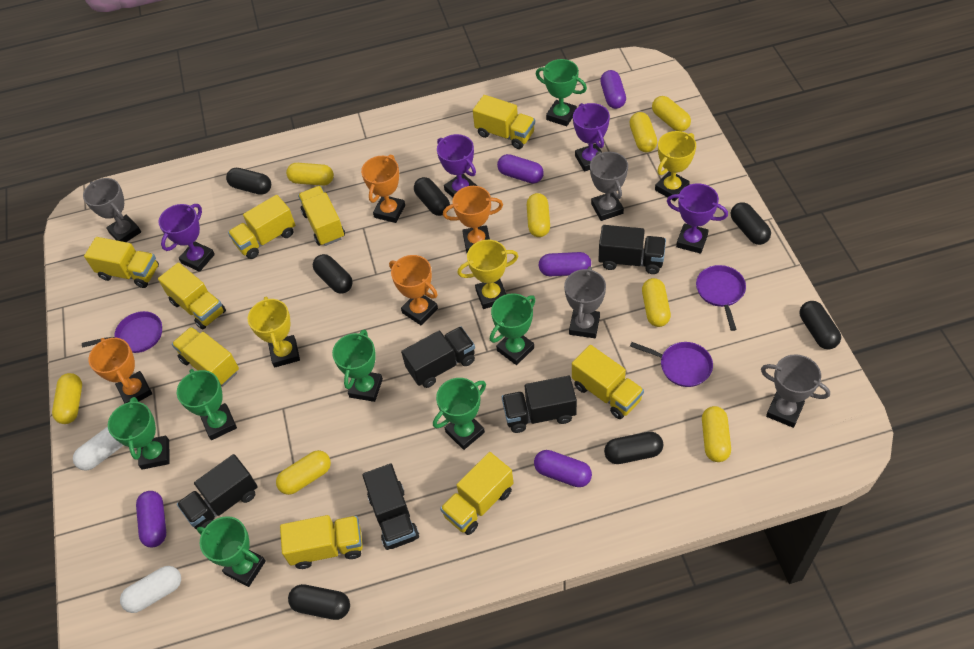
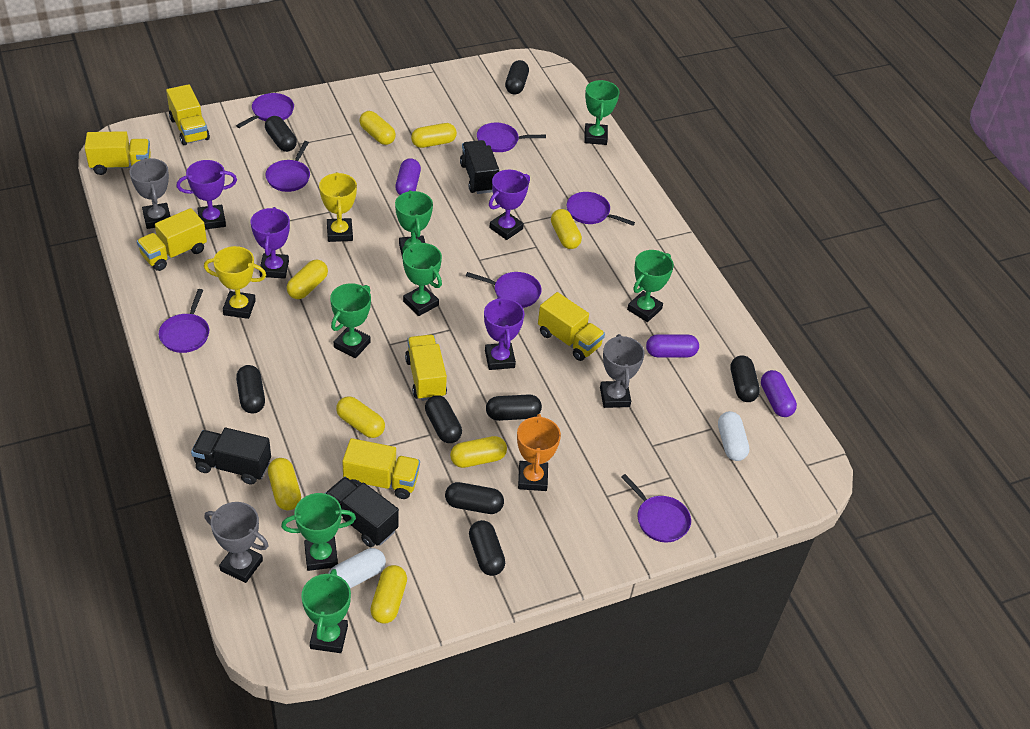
black capsule: [226,168,271,195] [288,584,350,620] [313,254,353,294] [414,177,450,216] [604,432,663,464] [731,202,771,245] [800,301,841,350] = 7 -> [236,365,265,414] [265,116,297,152] [425,395,462,443] [445,482,504,514] [469,520,505,576] [486,394,542,421] [505,60,529,95] [730,355,760,402] = 8
black truck: [177,454,258,530] [362,464,419,550] [401,326,475,388] [502,376,577,433] [598,225,666,274] = 5 -> [191,428,271,485] [325,477,399,547] [460,140,499,194] = 3
grey trophy: [83,178,141,242] [564,266,606,338] [590,151,628,221] [761,354,830,428] = 4 -> [130,158,171,229] [204,502,269,583] [600,334,645,408] = 3
orange trophy: [89,338,152,403] [361,155,405,223] [389,255,438,325] [443,186,503,253] = 4 -> [517,414,561,491] = 1
purple capsule: [136,491,166,547] [497,154,544,183] [534,450,592,487] [539,252,591,276] [600,70,626,109] = 5 -> [395,158,421,195] [646,334,699,358] [761,370,797,417] = 3
purple pan: [82,311,162,353] [630,342,713,387] [696,265,746,331] = 3 -> [159,289,209,353] [236,93,294,128] [265,141,310,192] [466,272,542,308] [477,123,546,152] [567,192,635,226] [621,474,691,542] = 7
yellow trophy: [248,297,300,368] [458,240,518,309] [655,131,696,201] = 3 -> [204,246,266,319] [319,172,357,242] = 2
yellow truck: [84,237,159,288] [158,262,226,330] [172,327,239,387] [228,195,295,259] [280,515,363,569] [298,186,345,246] [440,452,513,535] [473,95,535,149] [572,345,644,419] = 9 -> [85,131,151,175] [137,208,207,271] [166,84,210,145] [342,438,420,499] [405,335,447,401] [538,292,605,361] = 6

